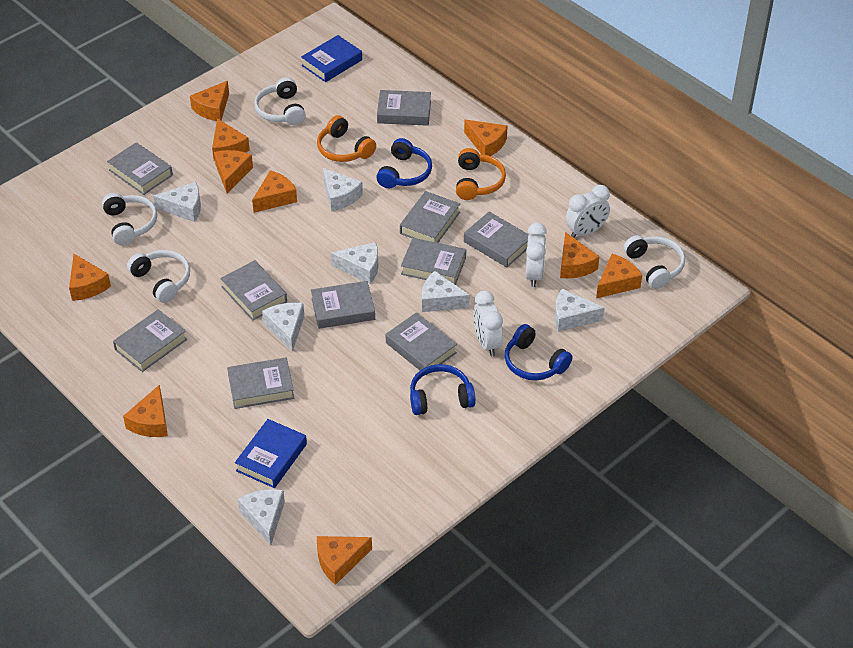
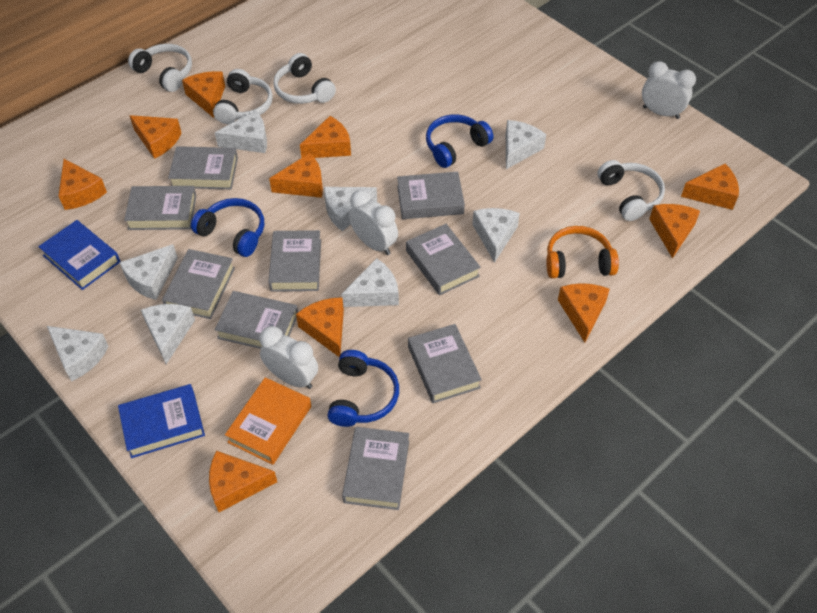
grey book: [107,142,173,195] [113,309,187,372] [220,260,287,321] [227,357,294,409] [311,281,375,329] [377,90,431,126] [386,312,457,375] [400,191,460,243] [401,238,466,285] [464,212,529,267] = 10 -> [124,186,196,230] [162,249,235,319] [168,146,238,189] [215,291,298,349] [268,230,321,292] [342,427,409,510] [397,172,465,219] [406,224,481,295] [408,324,482,403] = 9
orange book: none = 0 -> [225,377,311,465] = 1
orange headphones: [317,115,376,162] [456,148,506,200] = 2 -> [546,226,619,278] = 1
white cheese: [153,182,201,222] [238,489,285,546] [262,303,304,352] [323,168,363,211] [331,242,378,284] [422,271,470,312] [555,289,605,332] = 7 -> [47,326,109,381] [119,244,178,300] [141,304,195,364] [215,110,267,153] [324,187,377,232] [341,258,399,307] [472,208,520,263] [506,120,546,169] = 8

